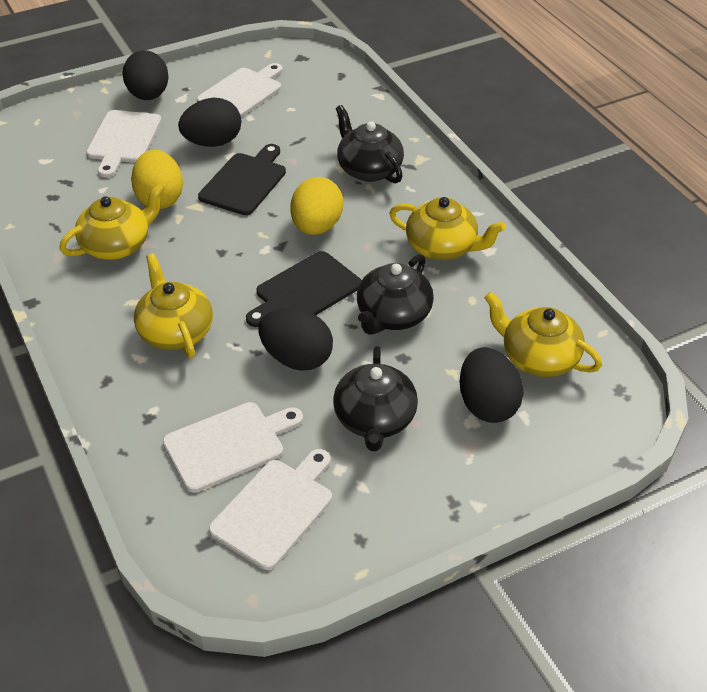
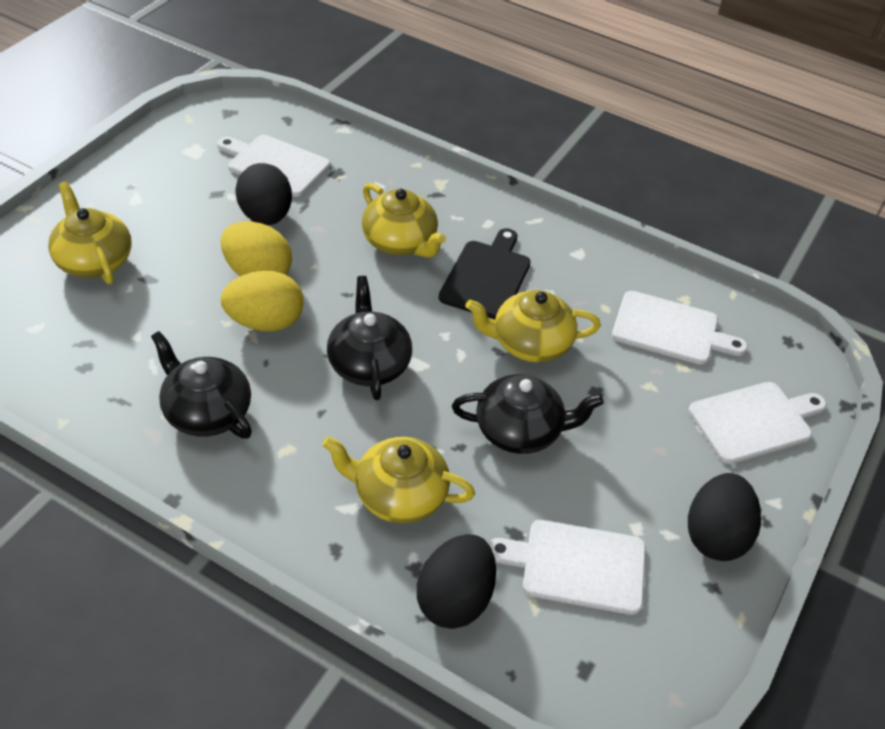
black cutting board: [198,144,286,215] [246,251,362,327] = 2 -> [439,228,531,320] = 1
black egg: [122,51,169,100] [178,98,241,147] [259,308,333,371] [460,347,524,423] = 4 -> [235,163,292,225] [417,534,496,629] [688,473,761,561] = 3

